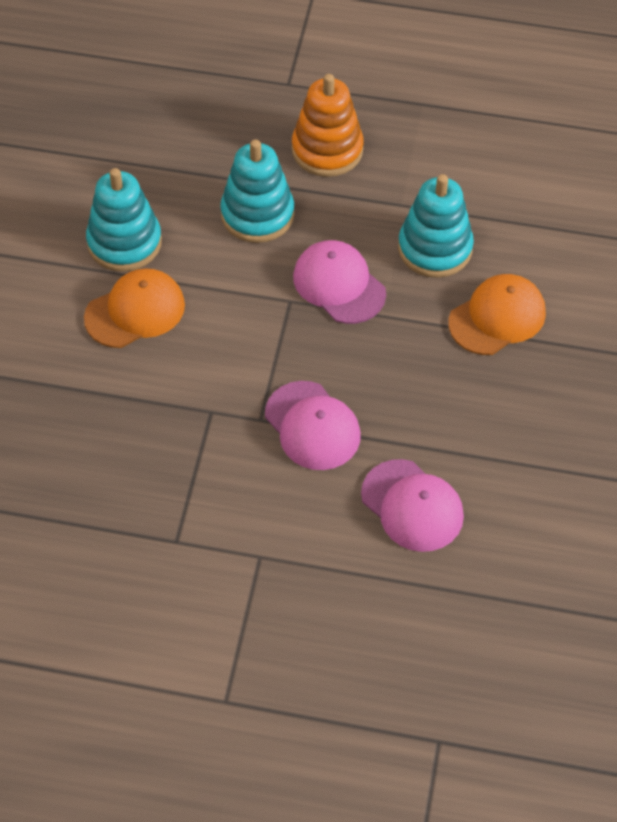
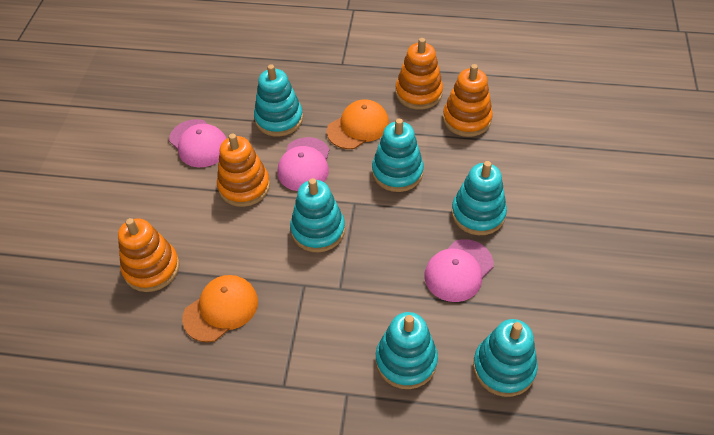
orange stacking toy: [292,74,364,177] = 1 -> [118,218,180,292] [217,133,270,207] [396,38,443,110] [443,64,493,137] = 4
turquoise stacking toy: [86,168,162,271] [220,139,294,243] [398,174,474,278] = 3 -> [254,64,303,137] [290,178,345,253] [372,118,424,192] [376,312,438,389] [451,161,507,235] [473,319,538,397] = 6

